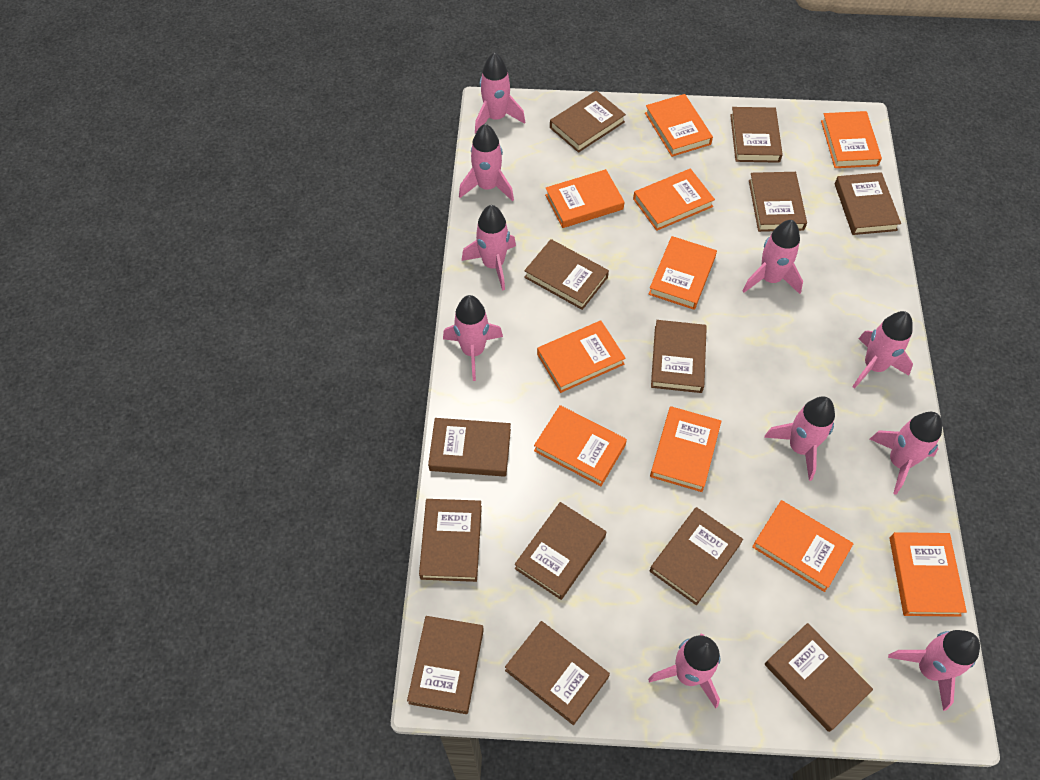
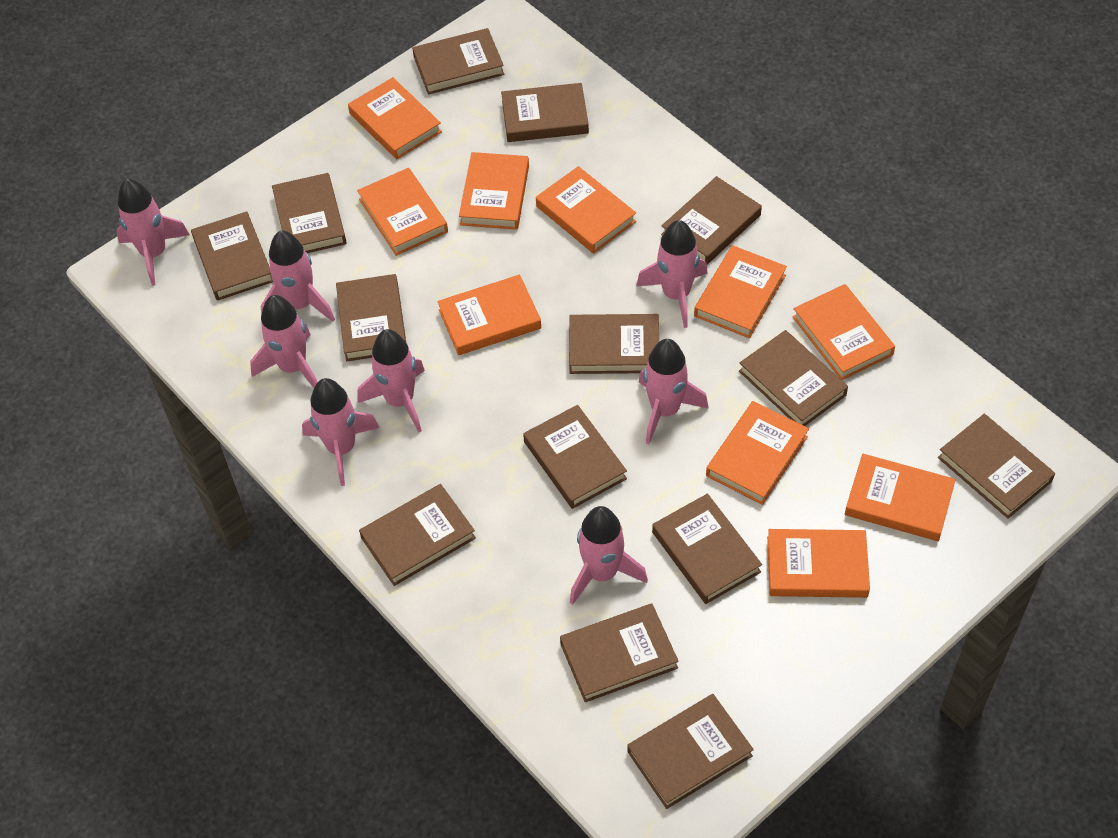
brown book: [407,616,484,714] [419,499,482,582] [428,418,511,477] [505,621,610,725] [515,502,606,600] [524,239,609,310] [550,91,626,153] [650,507,743,605] [651,320,707,393] [730,107,783,163] [749,172,807,232] [765,623,873,732] [835,172,901,235] = 13 -> [191,211,273,301] [272,173,346,253] [336,274,406,361] [359,484,476,586] [412,28,504,94] [501,83,589,142] [523,405,627,509] [560,604,679,702] [569,314,659,374] [627,694,754,809] [652,494,762,604] [661,176,762,265] [739,330,848,426] [938,414,1055,519] = 14
pink rocket: [443,295,503,381] [459,124,514,201] [462,205,516,291] [475,52,525,134] [648,634,720,709] [742,220,803,294] [764,396,835,481] [852,311,913,389] [870,412,942,495] [888,630,980,711] = 10 -> [116,179,190,286] [250,295,317,388] [261,231,335,322] [302,378,379,486] [357,329,425,433] [570,506,648,605] [636,220,708,328] [639,339,709,444] = 8

